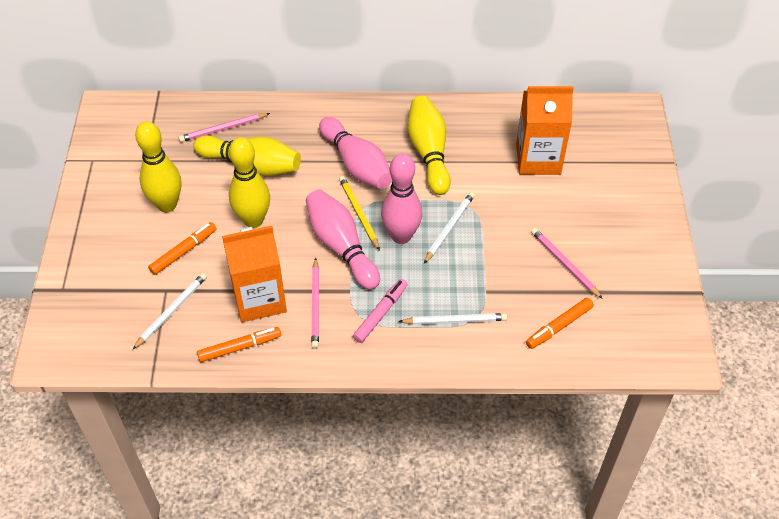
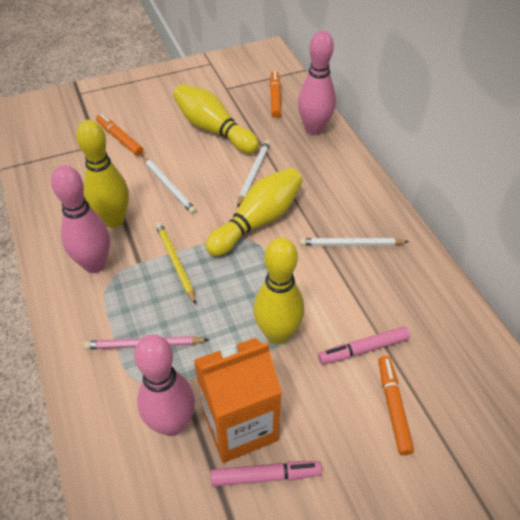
orange carton: [222,226,287,322] [516,86,574,175] = 2 -> [194,338,282,463] = 1
pink marker: [353,279,408,343] = 1 -> [211,461,322,487] [318,326,410,364] = 2
pink pencil: [179,113,270,142] [311,258,319,348] [531,228,603,299] = 3 -> [83,336,209,350] = 1

